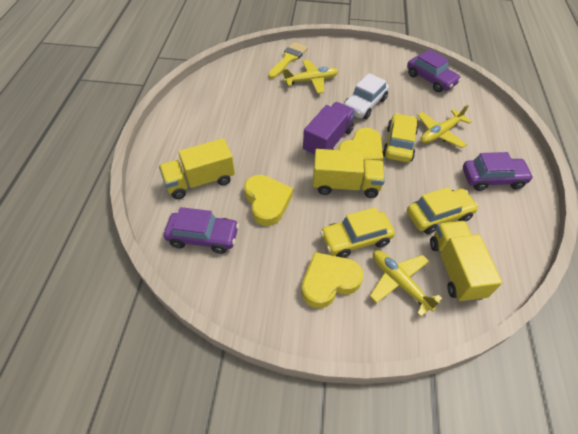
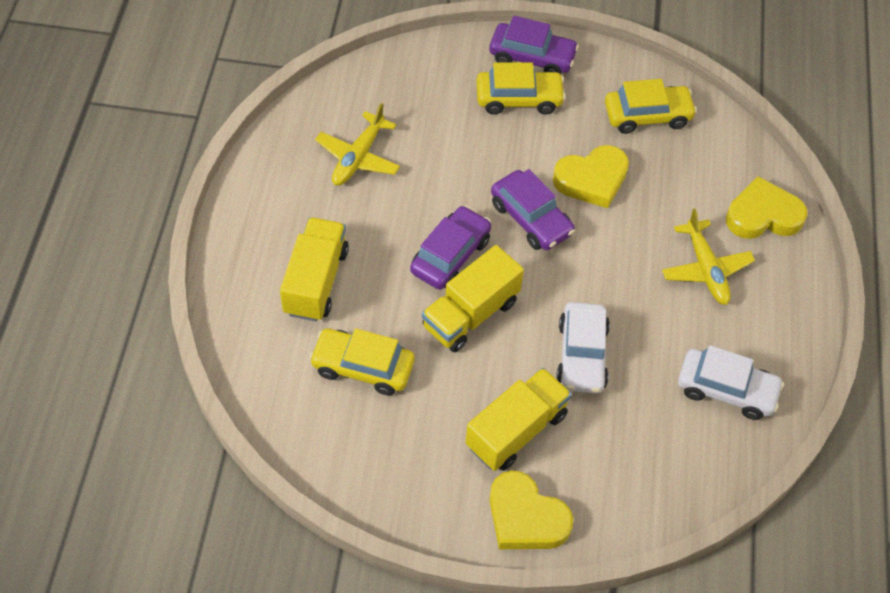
purple truck: [303,102,356,157] = 1 -> none = 0
white car: [344,73,389,119] = 1 -> [556,302,610,394] [678,345,784,420] = 2
yellow brush: [268,42,308,79] = 1 -> none = 0
yellow plane: [283,60,338,94] [370,250,442,317] [417,105,472,148] = 3 -> [315,103,400,185] [662,208,755,305] = 2

